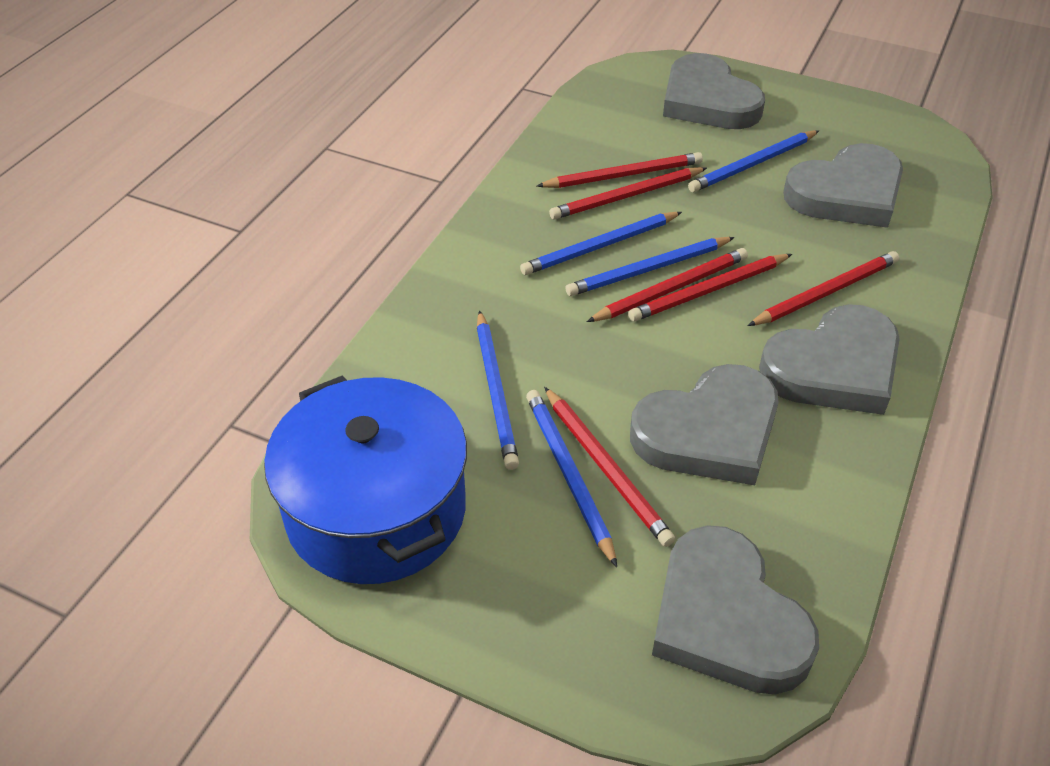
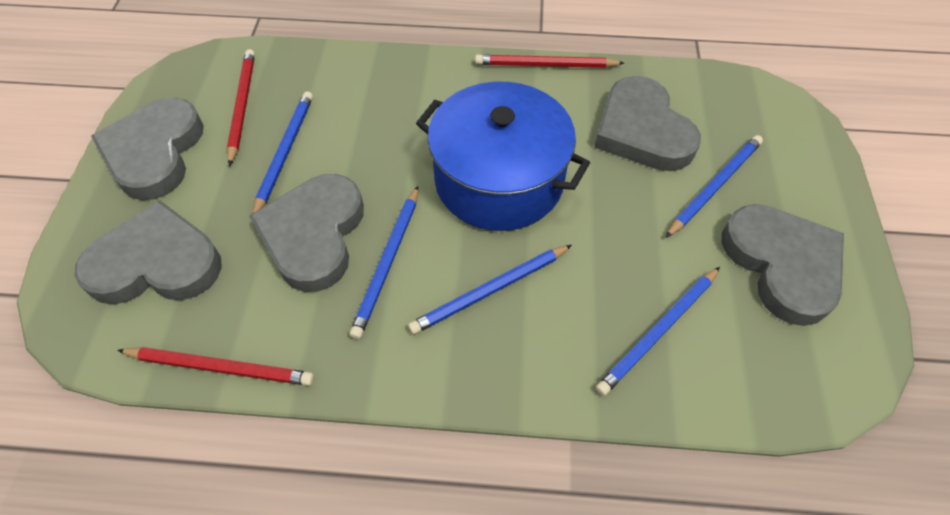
red pencil: [537,152,703,188] [544,387,675,547] [549,167,707,220] [587,248,748,322] [628,254,792,322] [748,251,899,326] = 6 -> [117,347,314,386] [227,49,255,166] [475,54,624,68] = 3

